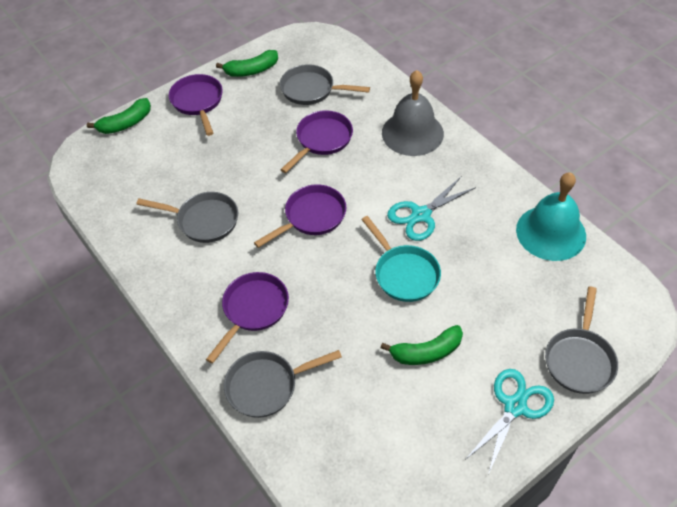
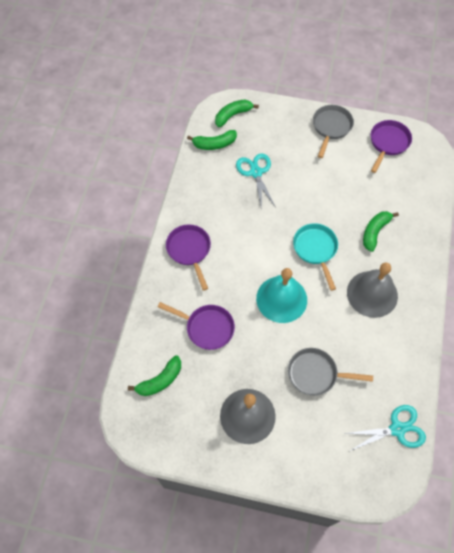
green banana: [87,98,151,134] [216,50,278,77] [381,325,463,365] = 3 -> [128,355,181,396] [187,130,237,150] [215,100,259,127] [363,211,399,252] = 4
grey bell: [382,70,444,156] = 1 -> [220,389,276,444] [347,262,398,318] = 2
grey pan: [136,192,238,243] [224,350,342,418] [280,64,370,105] [545,287,618,394] = 4 -> [288,348,373,396] [313,105,354,158] = 2
purple pan: [169,74,223,136] [206,272,289,364] [254,184,346,248] [280,110,353,173] = 4 -> [157,302,235,350] [166,224,211,291] [371,120,412,173] = 3

